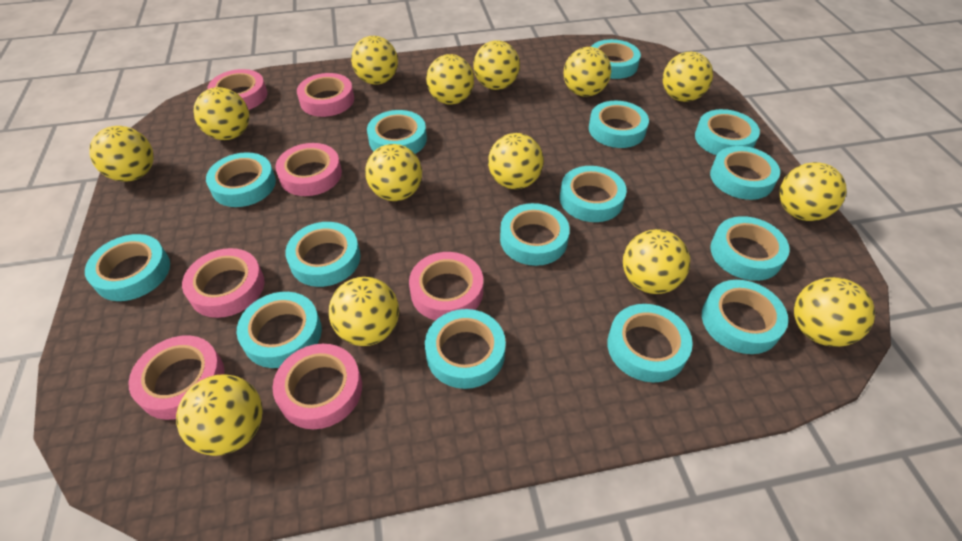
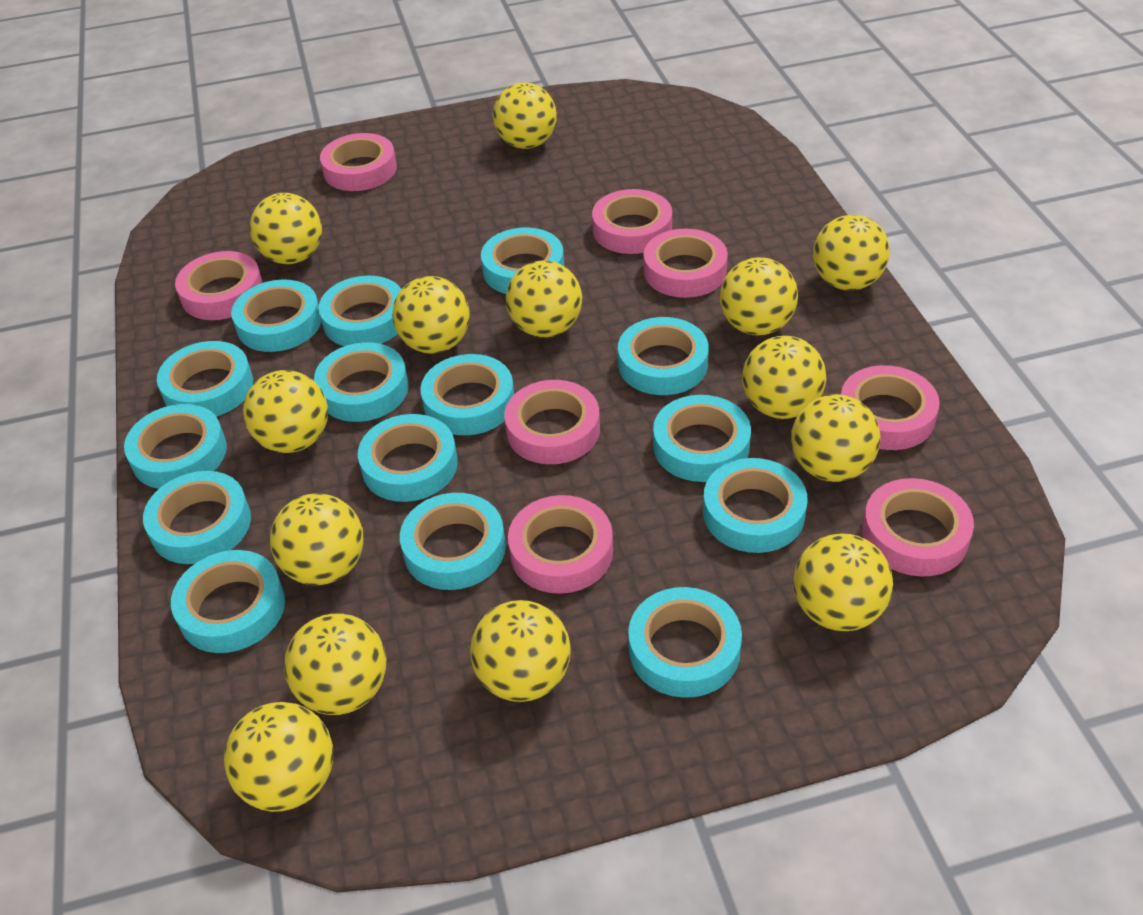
pink tape: [128,336,225,420] [182,248,265,318] [207,69,267,110] [273,344,362,429] [275,143,342,196] [297,73,354,117] [409,252,483,321] = 7 -> [175,251,263,320] [320,133,397,191] [504,380,600,464] [508,495,613,594] [592,189,672,254] [644,228,728,298] [841,365,940,450] [862,478,974,577] = 8

